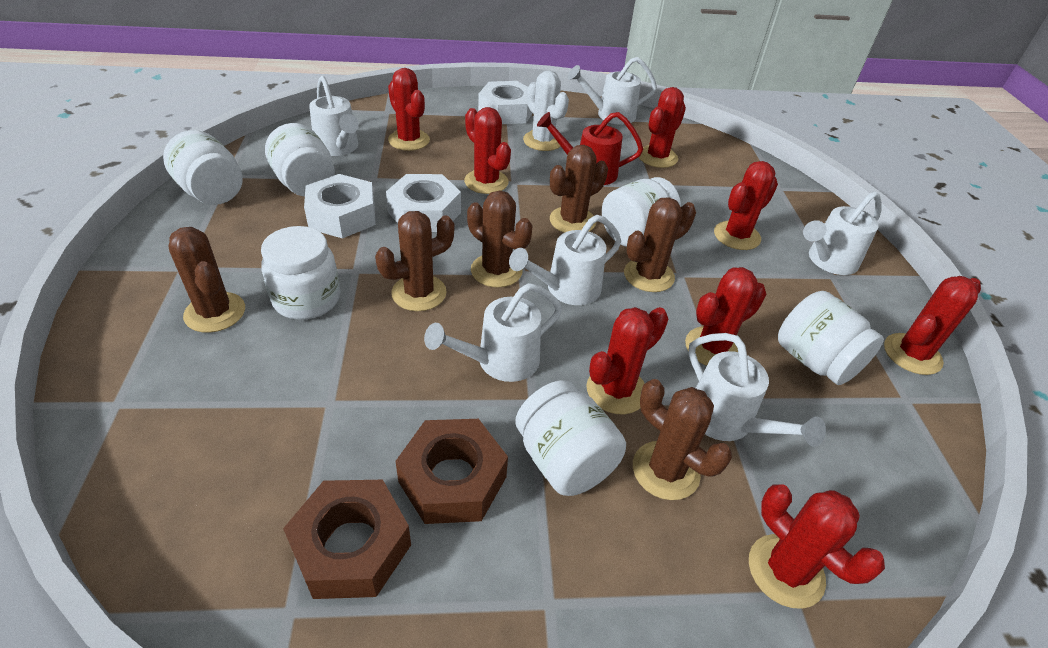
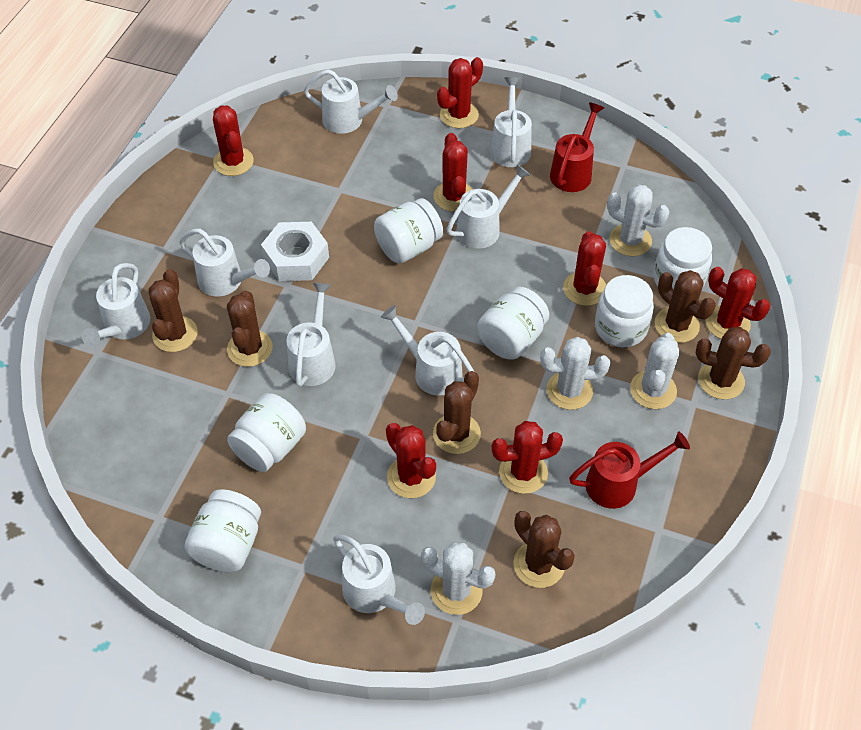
brown nut: [283,480,411,599] [395,419,508,524] = 2 -> none = 0
red cactus: [388,68,430,151] [464,107,511,194] [586,307,668,414] [639,87,686,168] [685,267,766,366] [714,161,778,250] [749,484,885,609] [884,276,981,375] = 8 -> [213,105,254,176] [386,423,436,498] [434,133,473,212] [437,57,483,128] [491,421,563,494] [563,231,606,306] [705,267,770,339] = 7
red watering can: [537,112,643,185] = 1 -> [550,102,604,192] [569,432,690,509] = 2
white cactus: [523,70,569,151] = 1 -> [421,542,496,615] [540,337,610,410] [607,185,669,256] [630,333,679,409] = 4
white nut: [304,174,376,238] [386,174,461,232] [478,81,533,124] = 3 -> [261,222,329,281] = 1
white watering can: [309,76,359,156] [424,283,562,382] [509,215,621,305] [568,57,657,125] [688,333,826,447] [803,191,882,275] = 6 -> [82,263,150,347] [179,229,270,296] [286,282,336,387] [304,69,398,134] [333,534,425,625] [381,305,474,396] [447,164,531,249] [490,77,532,167] = 8

